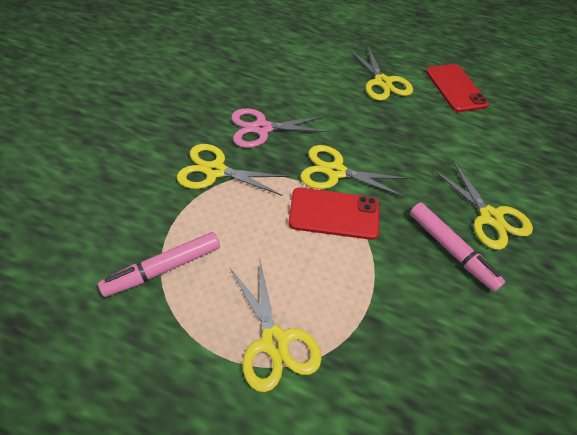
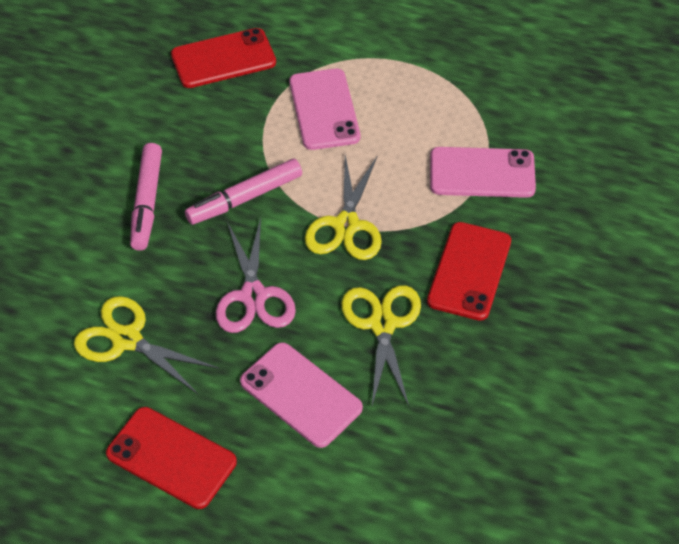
pink phone: none = 0 -> [240,342,363,448] [289,69,360,150] [430,147,536,198] = 3
red phone: [288,187,379,240] [426,64,489,112] = 2 -> [106,407,237,509] [171,28,276,88] [427,222,511,321] = 3
yellow scissors: [177,144,289,196] [230,261,321,392] [300,145,408,198] [349,47,413,101] [433,161,533,250] = 5 -> [74,296,219,394] [305,155,382,260] [341,285,421,406] = 3

